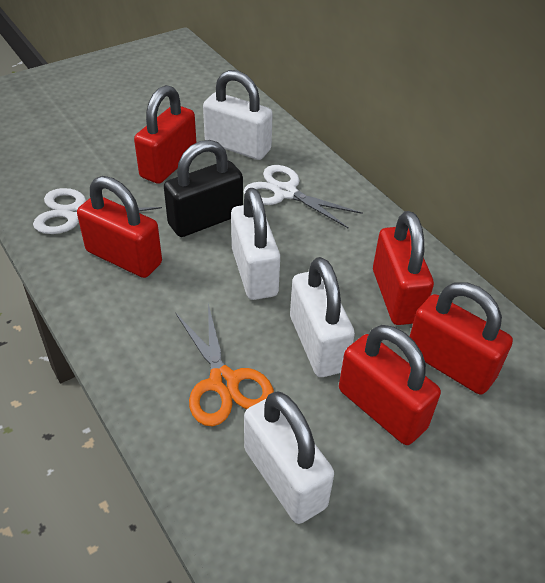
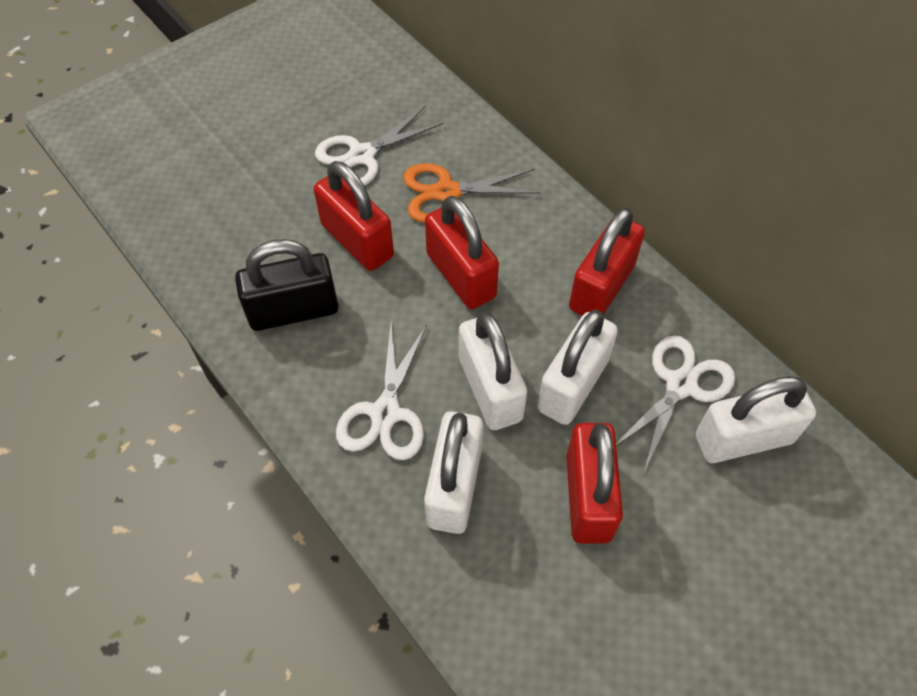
red padlock: [77,176,162,278] [134,85,196,184] [339,325,441,445] [373,211,434,325] [410,282,513,395] = 5 -> [314,161,394,271] [425,196,499,309] [566,423,623,544] [569,208,645,316] = 4
white scissors: [33,188,162,234] [244,165,363,229] = 2 -> [315,106,444,186] [336,324,427,460] [616,335,735,471] = 3

